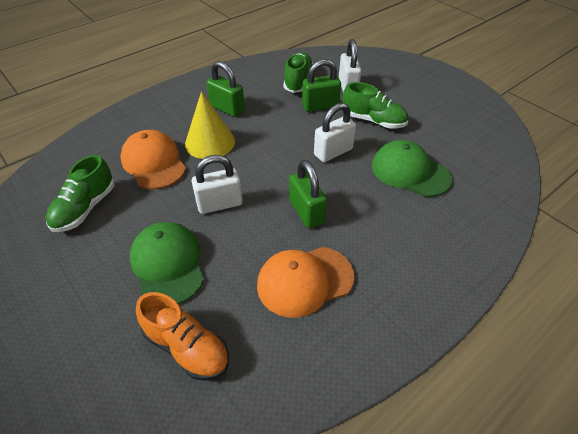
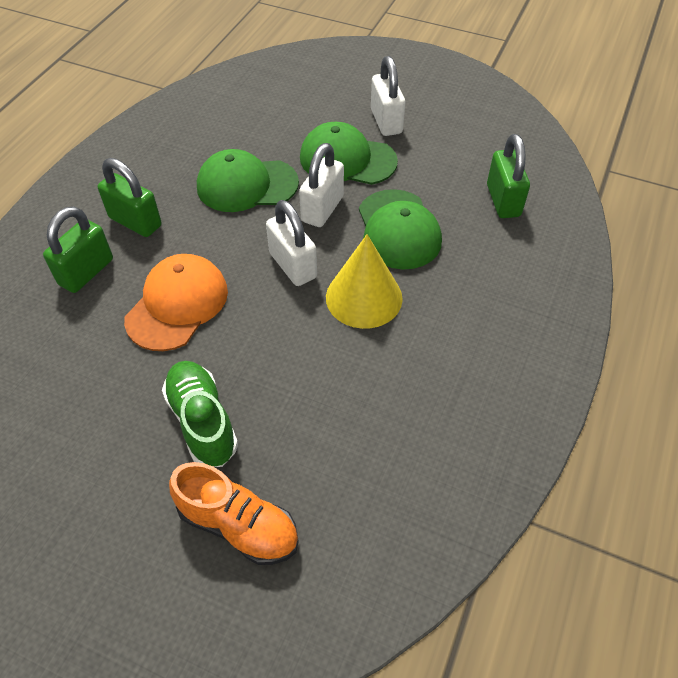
green cap: [130,222,204,304] [372,140,452,197] = 2 -> [197,149,299,212] [300,122,398,185] [359,189,442,269] = 3
green shoe: [46,155,115,232] [284,52,314,93] [342,82,408,129] = 3 -> [162,361,238,467] = 1
orange cap: [121,130,186,189] [257,247,354,318] = 2 -> [124,254,228,351] = 1

